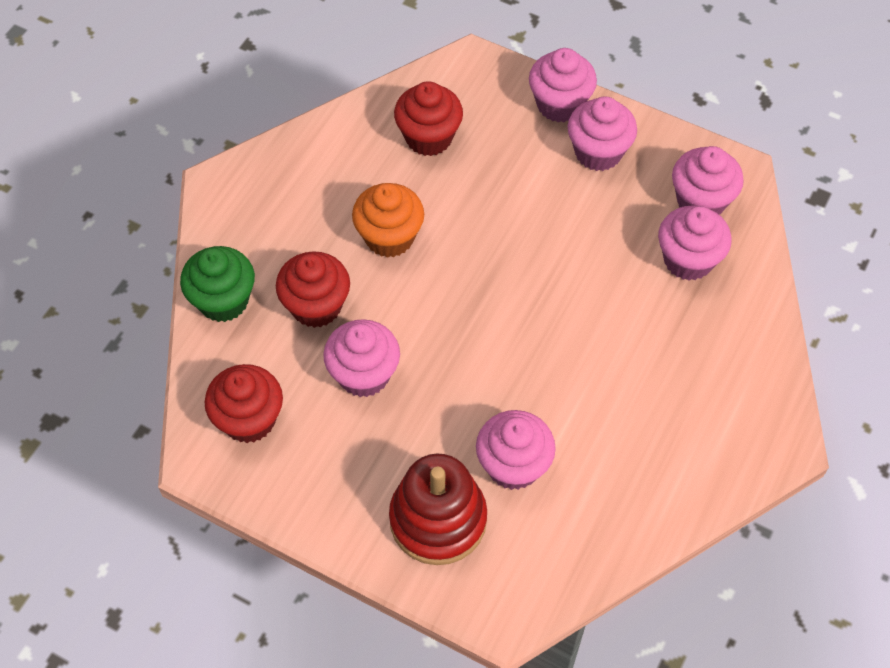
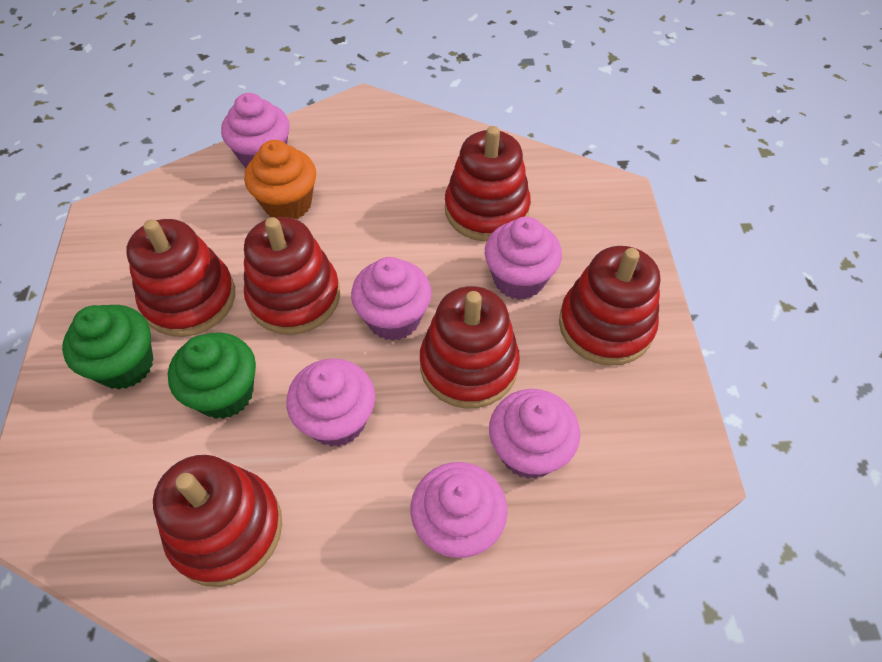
green cupcake: [180,246,255,322] = 1 -> [62,305,154,389] [168,332,256,419] = 2
red cupcake: [205,364,283,443] [276,251,350,328] [394,81,463,156] = 3 -> none = 0
red stacking toy: [389,454,487,565] = 1 -> [126,219,235,337] [153,455,282,587] [244,217,340,335] [420,286,520,408] [445,126,531,242] [559,246,660,366] = 6

